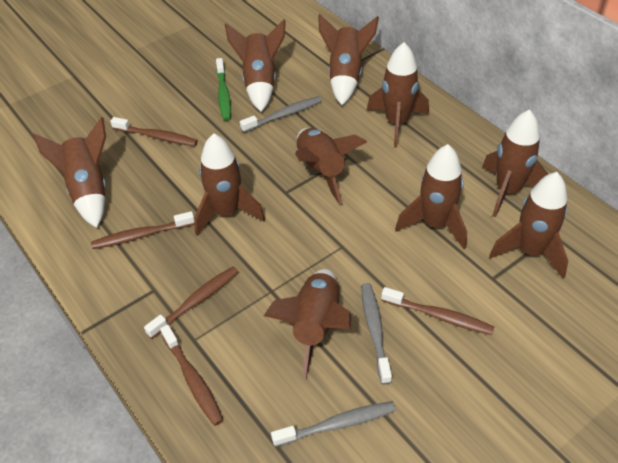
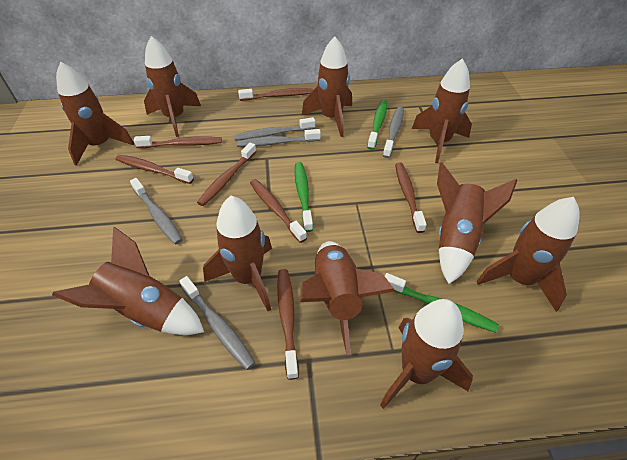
brown toothbrush: [91,211,194,249] [110,117,198,146] [144,267,238,339] [160,325,223,426] [381,287,494,335] = 5 -> [116,155,194,184] [134,136,222,148] [197,143,256,206] [238,88,313,101] [250,179,307,243] [277,269,299,380] [395,163,427,233] = 7
green toothbrush: [216,58,231,121] = 1 -> [295,162,313,232] [367,100,387,150] [385,273,499,333] = 3
grey toothbrush: [240,96,322,133] [271,401,396,447] [361,283,392,385] = 3 -> [130,178,183,245] [179,276,255,370] [234,117,315,141] [237,129,321,147] [383,107,404,158] = 5

